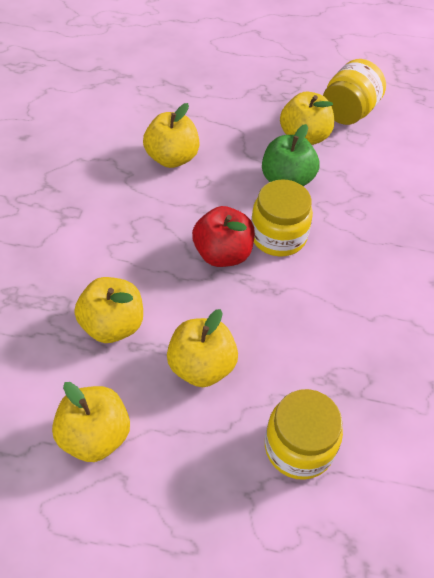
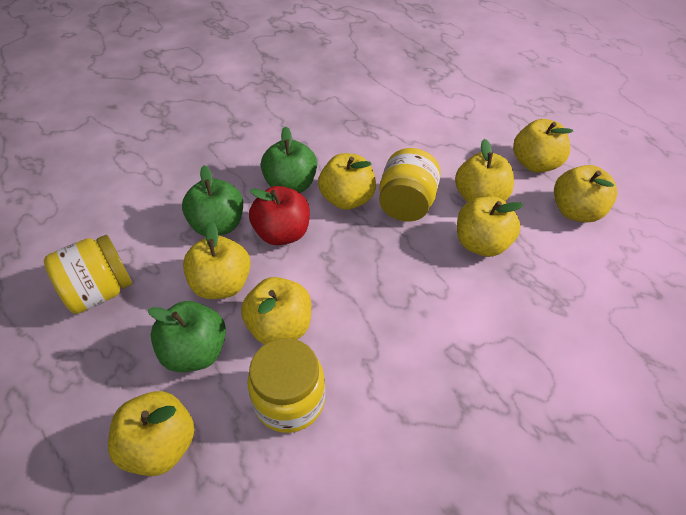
green apple: [262,124,319,186] = 1 -> [148,301,226,372] [182,165,243,236] [261,126,317,193] = 3
yellow apple: [52,382,130,462] [74,277,143,343] [143,103,200,168] [167,309,238,387] [280,92,334,145] = 5 -> [108,391,195,476] [183,222,251,299] [241,277,311,344] [318,153,376,210] [455,139,514,202] [457,196,523,257] [513,119,573,173] [554,165,617,223] = 8

